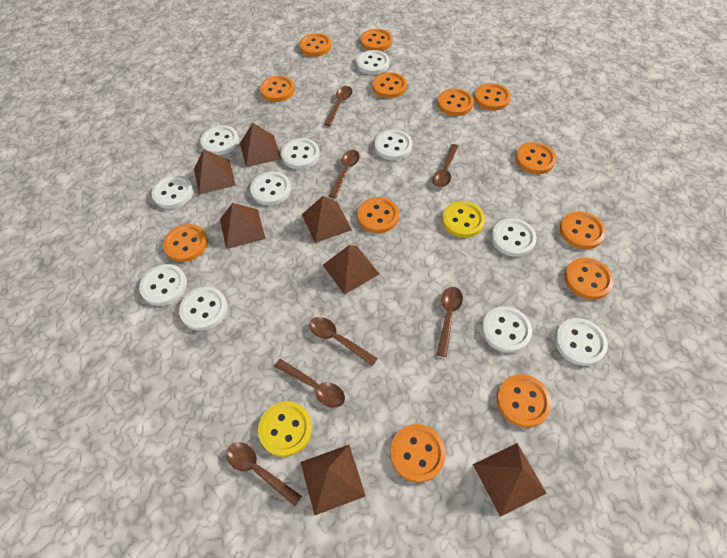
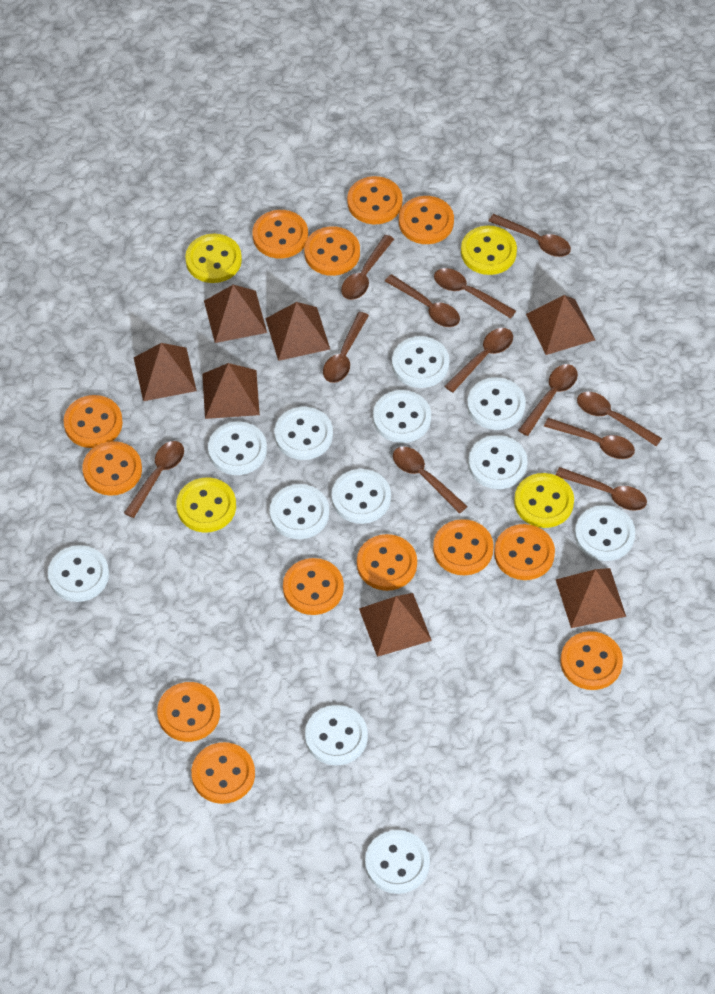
brown spoon: [226,442,302,506] [274,359,345,408] [309,317,378,366] [324,86,352,126] [329,150,359,199] [433,144,459,187] [437,287,463,357] = 7 -> [124,441,184,518] [323,312,369,383] [341,235,394,300] [385,274,460,327] [393,447,468,514] [434,268,516,319] [445,328,513,393] [489,214,571,257] [518,364,578,436] [544,418,635,459] [555,467,647,511] [577,392,662,446] = 12
white button: [139,264,187,306] [152,175,194,209] [179,287,228,331] [200,125,239,155] [250,172,291,205] [281,138,320,169] [356,50,389,75] [375,130,412,160] [482,306,532,353] [491,218,537,257] [555,318,608,366] = 11 -> [48,545,109,602] [208,422,267,475] [270,484,329,539] [274,407,333,460] [305,705,368,765] [332,469,391,524] [365,830,430,894] [373,390,431,443] [392,336,450,388] [467,377,526,430] [468,435,528,489] [575,505,635,561] = 12
yellow button: [258,401,312,457] [442,201,485,238] = 2 -> [176,478,236,533] [185,234,242,283] [461,226,517,275] [514,473,574,528] = 4

